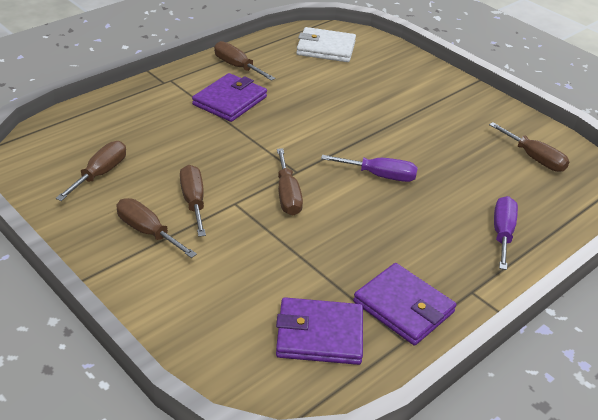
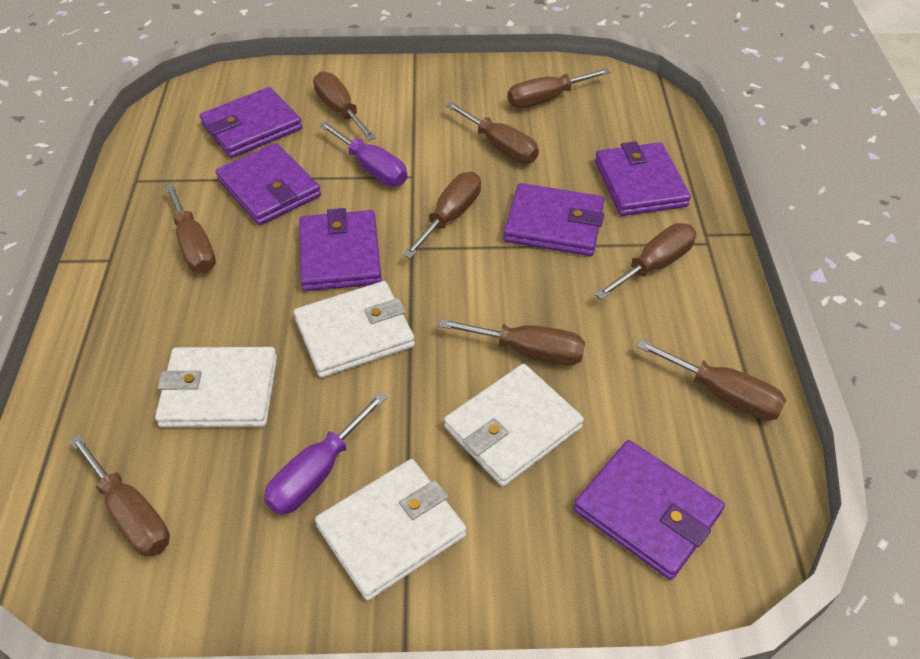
brown screwdriver: [56,141,126,201] [116,198,197,258] [180,165,206,237] [214,41,275,81] [277,148,303,215] [489,122,569,172] = 6 -> [69,434,170,557] [165,183,216,273] [313,71,376,141] [403,172,481,259] [438,318,585,365] [445,101,539,163] [508,68,611,108] [595,223,696,300] [636,339,787,420] = 9
purple wallet: [192,73,267,122] [276,297,363,365] [353,263,456,346] = 3 -> [199,87,302,158] [216,143,321,225] [299,208,382,291] [503,183,604,256] [573,440,725,580] [595,141,691,216] = 6
white wallet: [296,27,356,62] = 1 -> [155,347,277,427] [294,281,415,378] [315,459,466,601] [444,364,584,487] = 4

